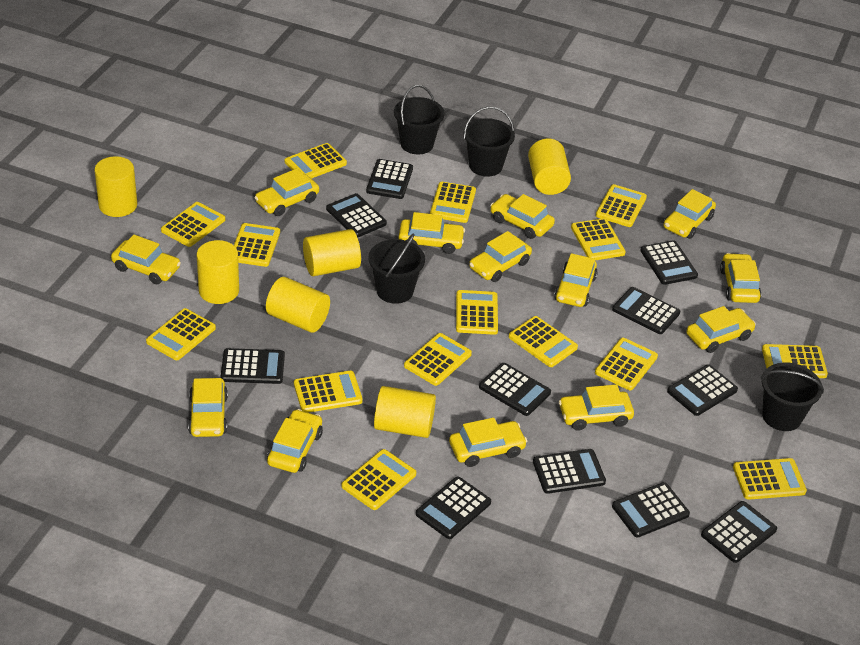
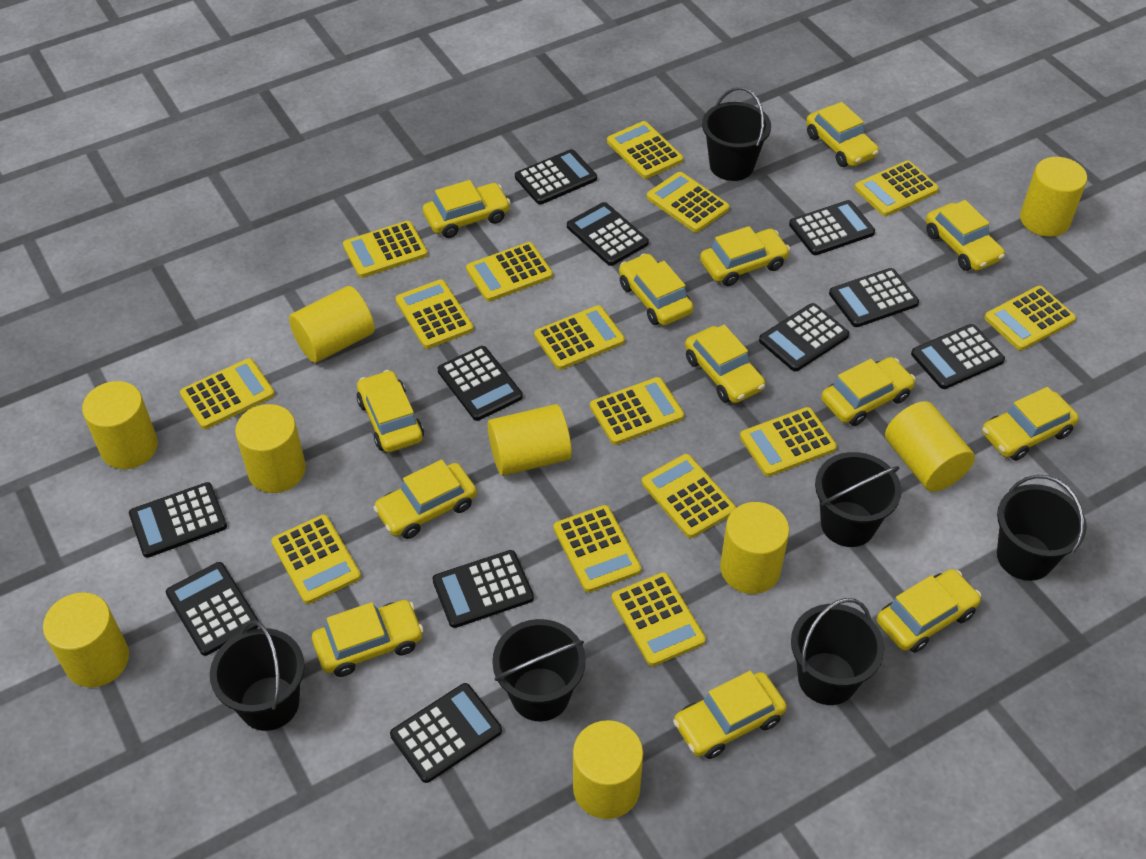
black bucket: [368,233,425,304] [394,85,445,154] [464,106,515,177] [761,362,824,431] = 4 -> [210,620,305,731] [492,619,586,722] [702,87,771,181] [791,598,884,705] [815,452,902,547] [997,475,1087,581] = 6
yellow cylinder: [95,156,137,217] [197,240,239,304] [266,277,330,333] [303,229,361,276] [374,386,436,438] [528,139,571,195] = 6 -> [43,592,129,687] [82,381,158,469] [235,404,306,493] [289,286,375,363] [488,404,572,476] [573,720,643,819] [720,502,789,594] [885,401,975,492] [1020,157,1087,237] = 9

